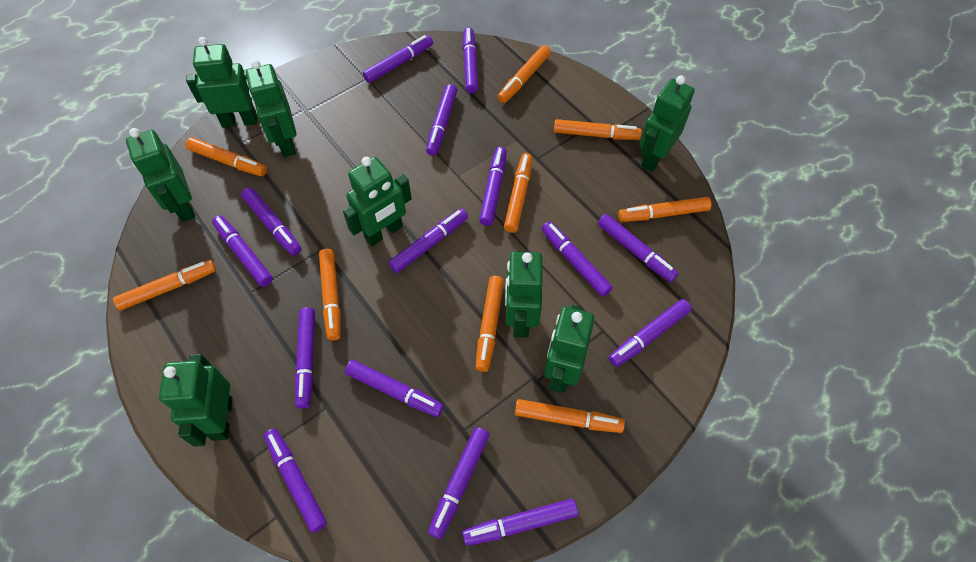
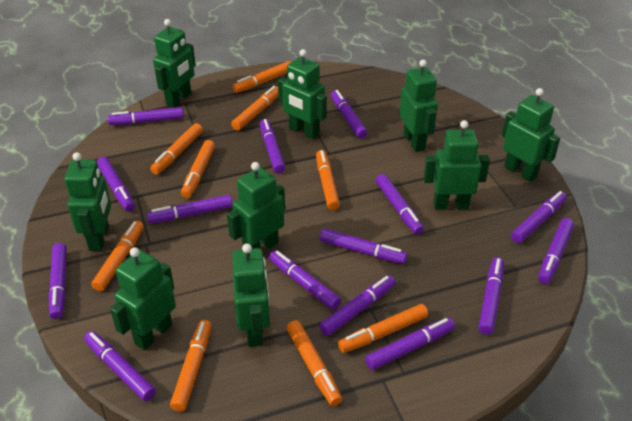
green robot: [126,128,195,222] [159,354,232,447] [186,37,257,127] [246,60,296,157] [343,157,412,246] [505,252,543,337] [544,305,594,392] [639,75,695,172] = 8 -> [64,152,111,251] [110,247,176,350] [153,19,196,108] [227,162,285,249] [232,244,270,347] [278,49,327,139] [399,60,438,152] [423,120,490,210] [502,88,560,182] = 9

